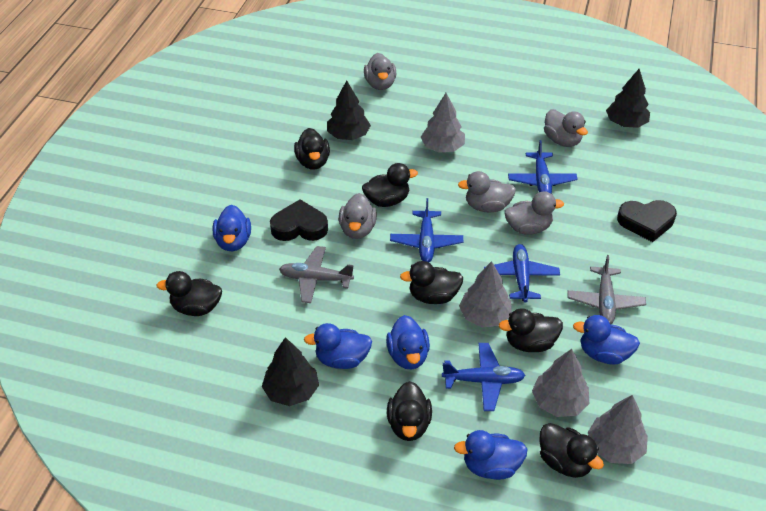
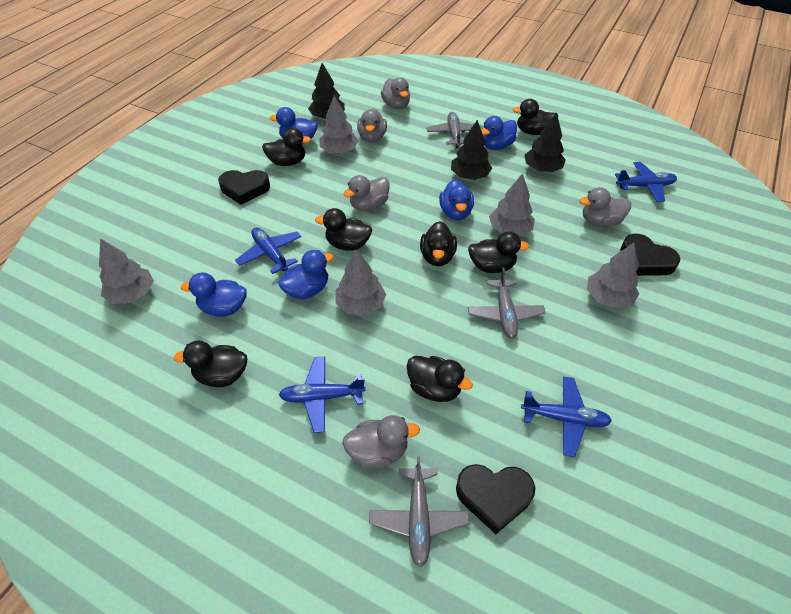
black heart: [270,199,328,241] [617,200,677,242] = 2 -> [218,170,270,205] [456,464,535,534] [620,234,681,276] = 3
grey plane: [279,246,354,303] [567,255,646,324] = 2 -> [369,457,470,567] [426,112,483,148] [468,267,546,339] = 3
grey tree: [421,93,465,153] [459,261,512,327] [532,349,590,417] [588,395,648,464] = 4 -> [99,238,154,304] [319,96,359,154] [335,249,386,315] [489,173,535,236] [587,243,639,308] = 5

